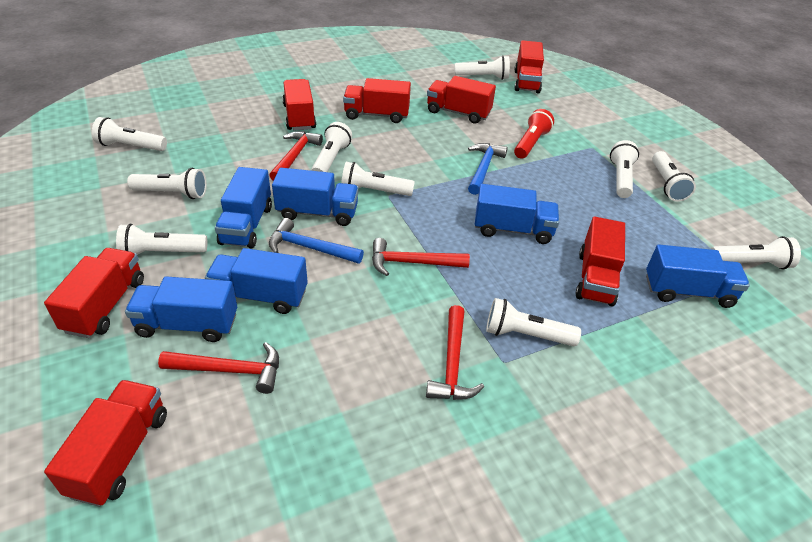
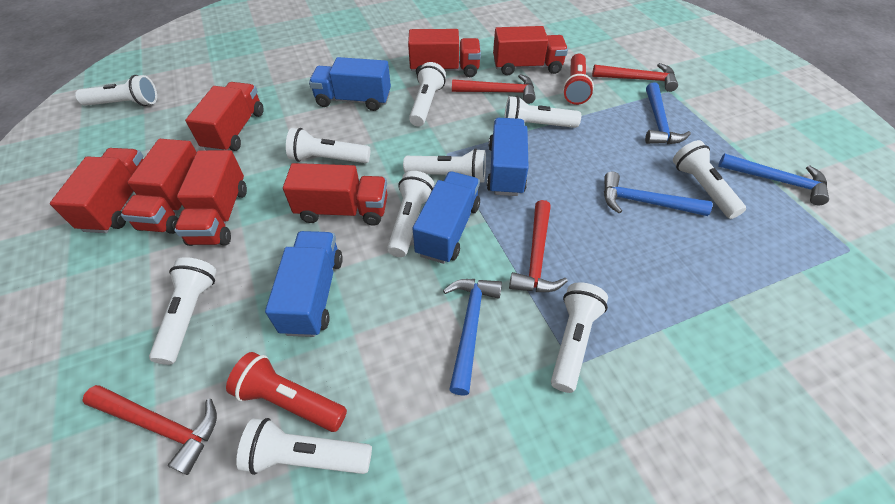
blue hammer: [269,218,364,264] [468,143,508,195] = 2 -> [443,279,502,396] [604,172,713,216] [645,82,691,144] [718,153,829,205] = 4
blue truck: [125,277,237,342] [205,248,308,314] [215,167,272,248] [272,168,359,226] [475,184,559,244] [646,245,750,308] = 6 -> [265,231,343,337] [309,57,391,111] [413,171,480,264] [487,118,529,196] = 4
red flashlight: [514,109,554,159] = 1 -> [226,352,347,432] [563,54,594,105] = 2

